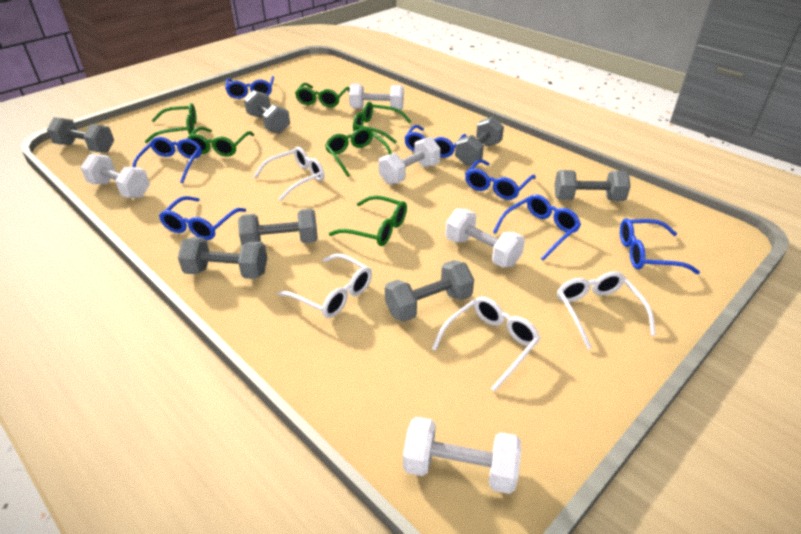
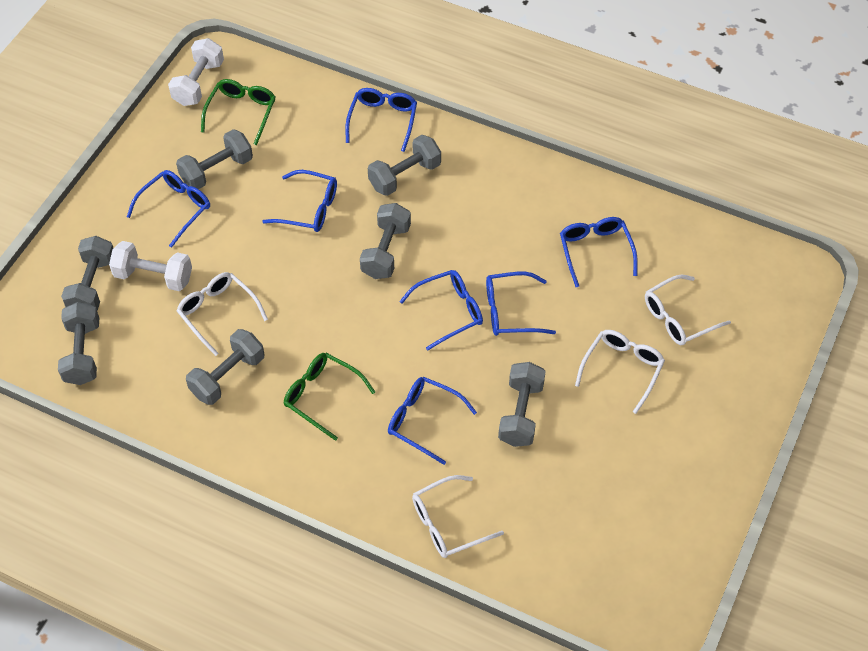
green glasses: [145,103,197,143] [187,127,254,157] [295,83,350,107] [325,127,392,177] [329,195,407,246] [353,102,411,143] = 6 -> [201,79,276,145] [284,353,375,441] = 2
white dumbbell: [80,154,150,198] [349,83,404,110] [378,137,441,184] [403,417,521,494] [445,208,525,268] = 5 -> [109,241,192,291] [168,38,224,106] = 2

